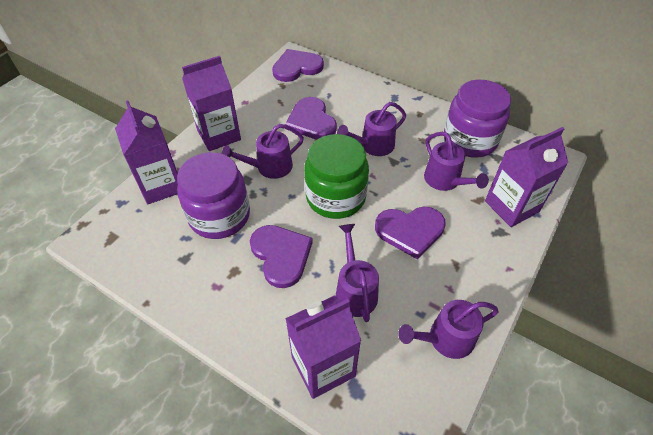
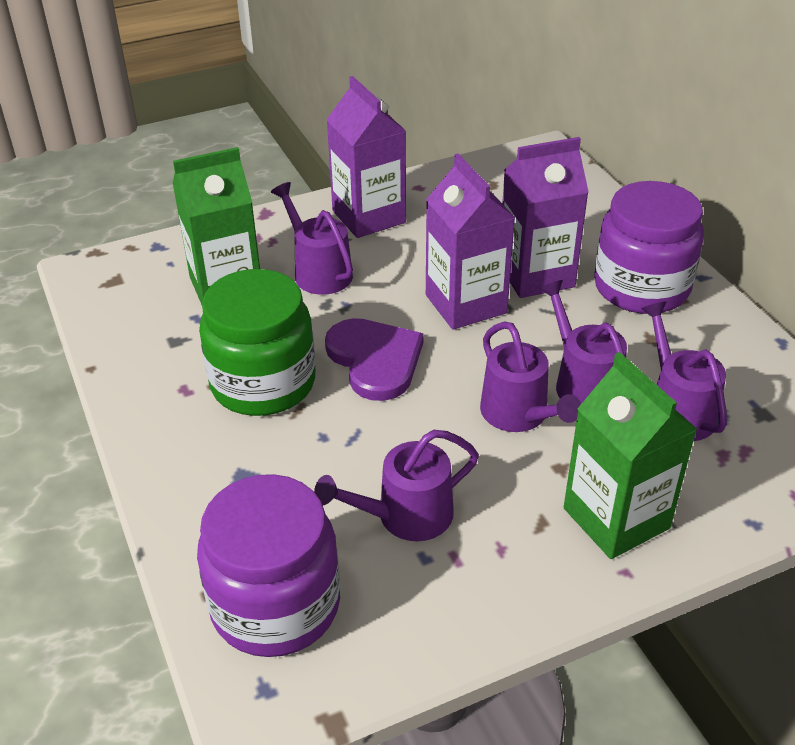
green carton: none = 0 -> [173,147,260,305] [564,352,697,559] = 2
purple carton: [115,100,178,204] [182,56,241,151] [285,295,361,399] [485,127,568,227] = 4 -> [327,76,406,238] [426,153,516,330] [502,137,589,298] = 3
purple heart: [250,225,313,288] [272,49,324,82] [285,97,337,139] [375,207,446,259] = 4 -> [325,318,424,401] = 1

